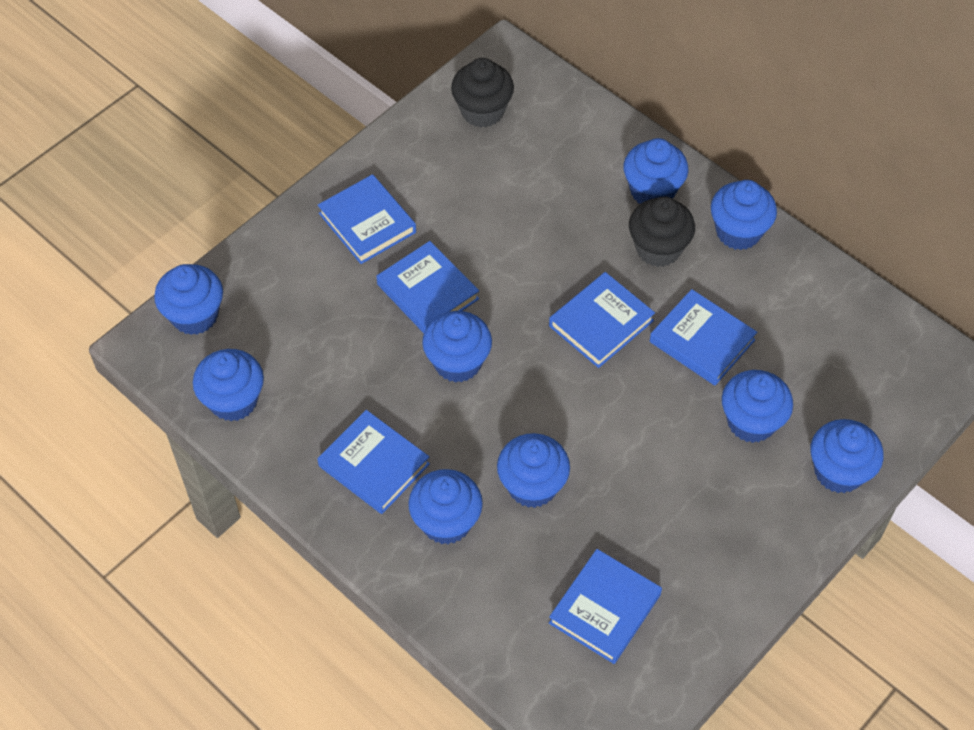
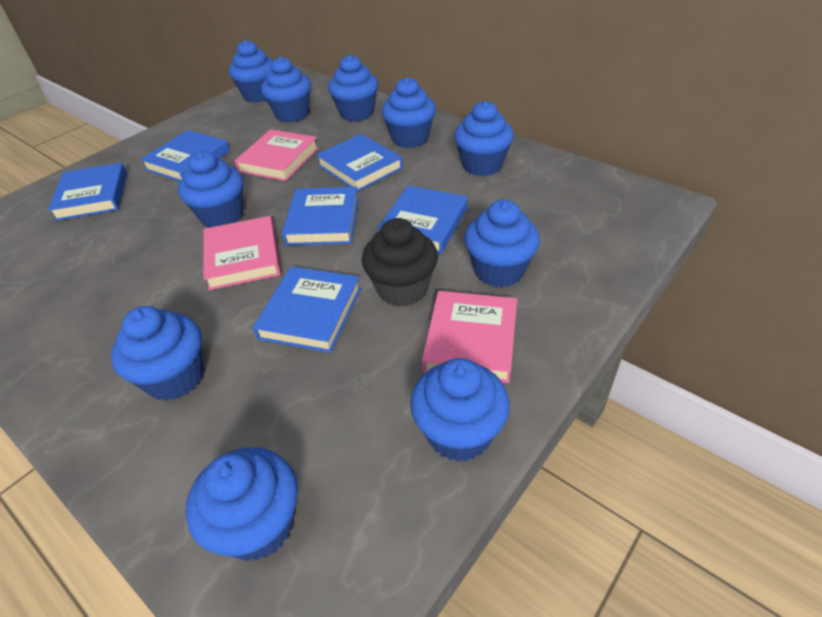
black cupcake: [451,58,514,128] [629,196,695,267] = 2 -> [362,218,438,307] = 1
blue cupcake: [154,264,223,335] [193,349,264,421] [408,469,483,544] [422,311,492,383] [497,433,570,508] [623,138,688,204] [711,180,777,250] [722,370,793,443] [810,419,884,493] = 9 -> [111,306,204,401] [178,151,243,227] [186,447,298,561] [229,40,273,102] [261,57,311,122] [328,55,378,121] [381,77,436,148] [410,358,510,462] [454,101,514,176] [464,200,540,287] = 10
pink book: none = 0 -> [203,216,281,290] [235,129,319,181] [422,291,517,383] = 3

